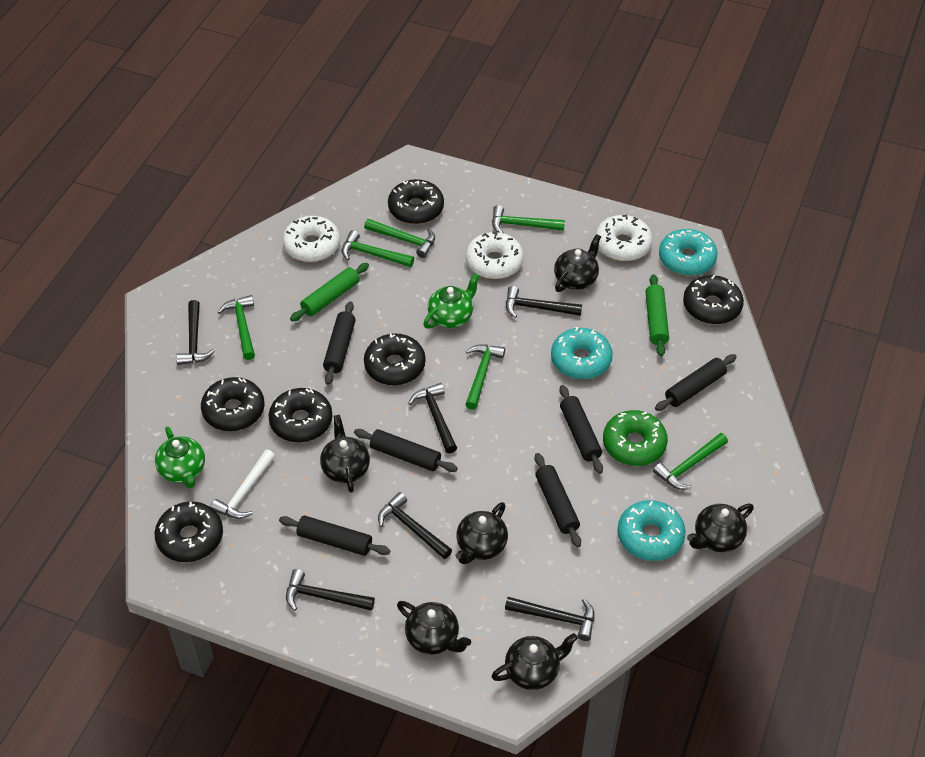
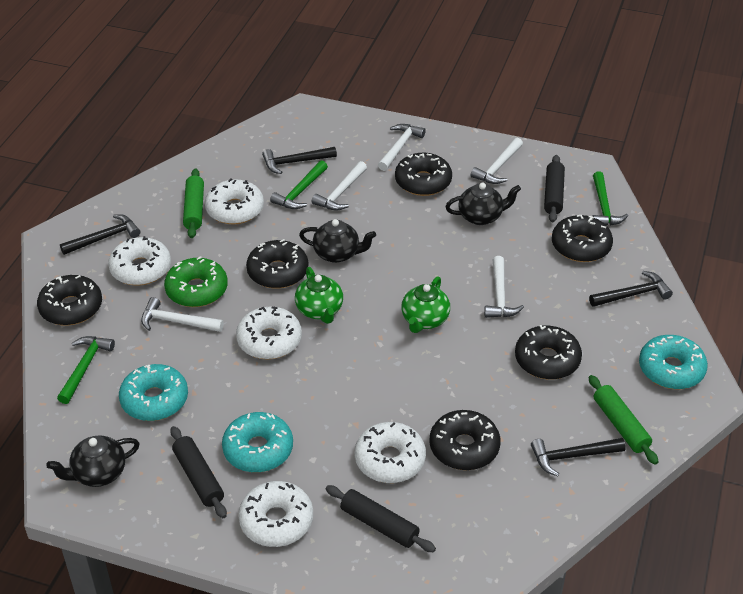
black hammer: [176,300,215,365] [286,569,375,611] [378,492,452,559] [408,383,457,453] [505,597,595,641] [506,286,582,318] = 6 -> [60,214,140,255] [262,147,337,174] [531,438,626,476] [589,271,673,307] = 4
black rolling pin: [279,516,390,556] [323,301,356,385] [354,429,458,472] [535,453,581,547] [559,385,603,474] [655,354,736,411] = 6 -> [170,426,227,518] [326,485,436,552] [544,155,565,222] = 3
black teapot: [320,415,370,493] [397,601,471,655] [455,502,508,564] [491,633,578,690] [554,234,601,292] [687,503,754,552] = 6 -> [46,436,140,487] [299,219,376,263] [445,183,521,225] = 3
green hammer: [218,295,255,360] [342,230,414,267] [364,219,435,258] [465,344,505,410] [492,205,565,233] [653,433,728,490] = 6 -> [57,336,115,404] [270,160,328,209] [592,172,628,226] = 3
white donut: [282,216,340,262] [466,232,524,279] [595,215,653,261] = 3 -> [108,236,171,286] [205,178,264,224] [236,306,302,359] [238,481,313,547] [355,422,426,483] = 5
white hammer: [211,449,275,519] = 1 -> [141,297,224,332] [312,161,367,210] [378,124,426,171] [471,137,523,184] [484,256,524,318] = 5

